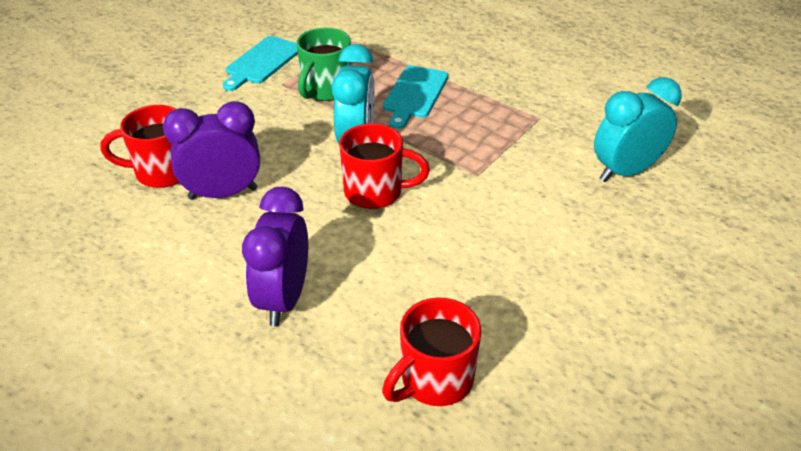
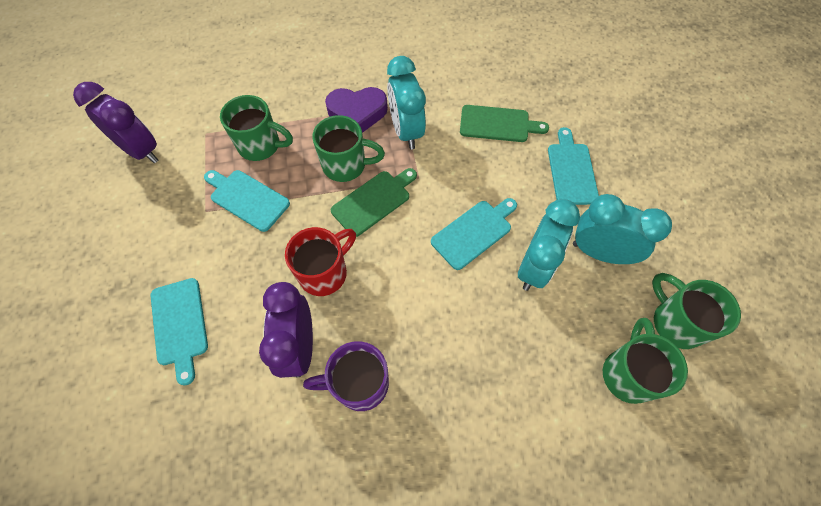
green cutting board: none = 0 -> [331,168,417,237] [460,105,549,142] = 2
green mug: [297,28,351,101] = 1 -> [220,95,293,161] [312,115,385,182] [603,318,688,404] [652,273,741,349] = 4
purple heart: none = 0 -> [325,87,388,133] = 1
purple mug: none = 0 -> [303,341,389,411] = 1
red mug: [101,105,179,188] [339,123,430,209] [382,297,481,406] = 3 -> [285,227,356,296] = 1
turquoise clock: [332,44,375,144] [594,77,682,182] = 2 -> [387,56,426,149] [518,199,580,291] [573,194,672,264] = 3
turquoise cutting board: [223,36,298,91] [383,65,448,129] = 2 -> [151,278,208,386] [204,170,290,232] [431,198,517,270] [548,127,599,205] = 4

